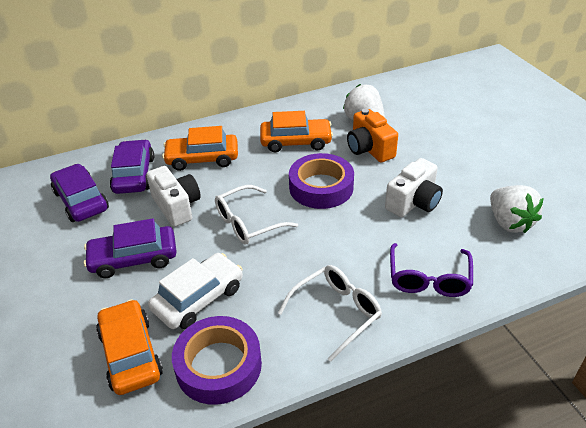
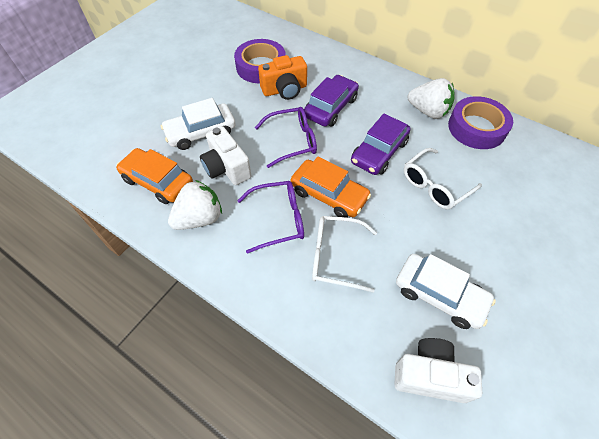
orange car: [96,299,163,395] [162,126,238,171] [260,111,333,152] = 3 -> [116,148,193,204] [290,156,371,218] = 2
purple car: [50,164,109,222] [84,218,177,278] [110,139,154,194] = 3 -> [304,75,359,127] [351,114,411,175] = 2
purple glasses: [390,243,473,297] = 1 -> [237,181,304,254] [255,107,317,168] = 2
white car: [148,253,243,329] = 1 -> [161,98,235,150] [396,254,496,329] = 2

